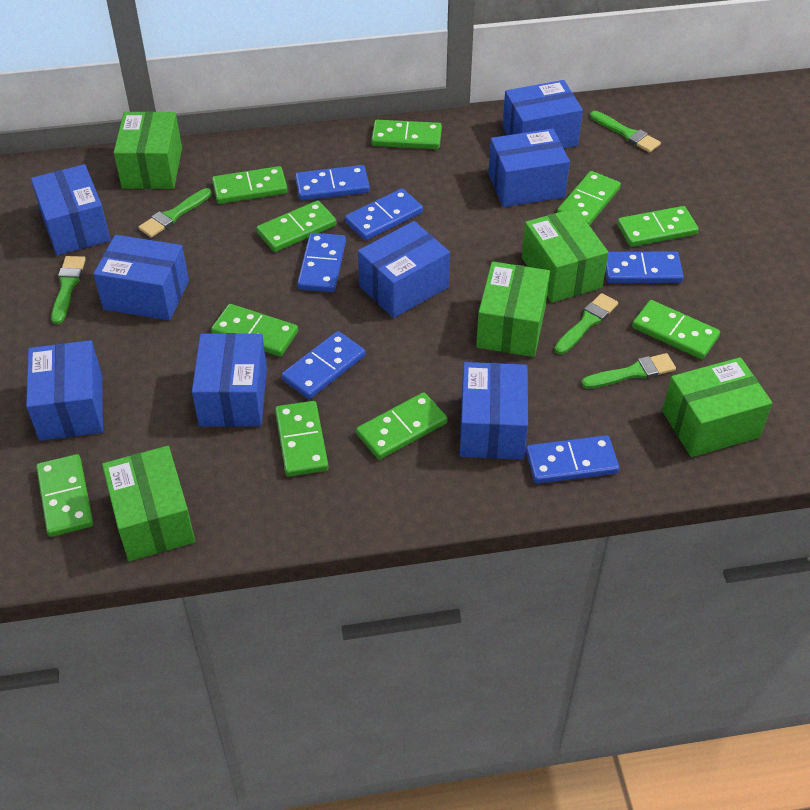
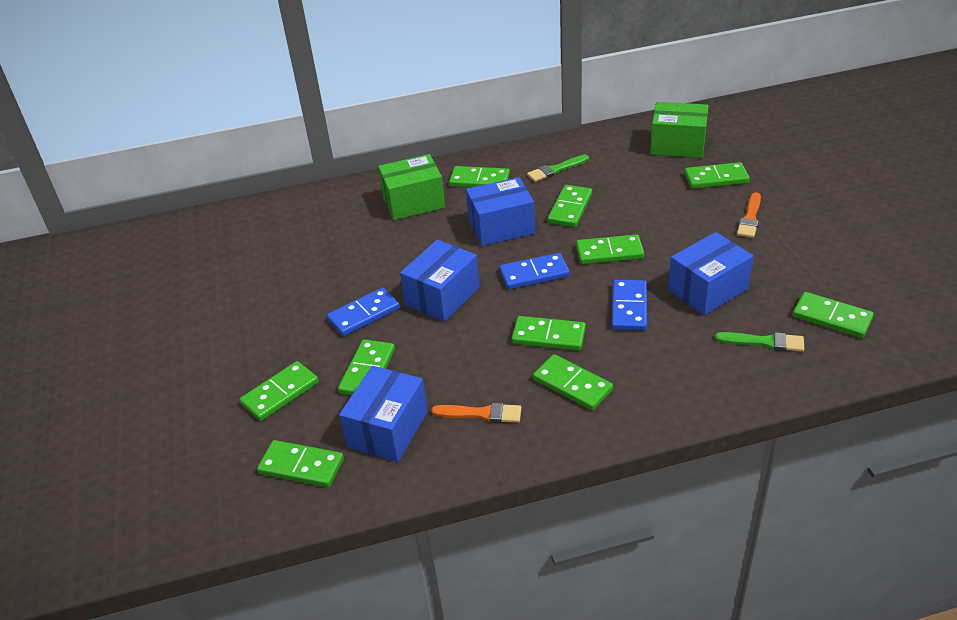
blue box: [26,340,103,441] [31,164,111,256] [94,235,189,321] [192,333,267,427] [358,221,450,318] [460,362,528,460] [488,128,570,207] [503,80,583,148] = 8 -> [339,366,428,462] [400,240,480,322] [466,177,535,246] [668,232,754,315] = 4
blue domino: [281,331,365,399] [295,165,370,201] [297,233,346,292] [345,188,423,240] [526,435,619,484] [605,251,684,283] = 6 -> [327,287,400,336] [499,253,570,290] [612,280,647,331] = 3
green box: [102,446,195,561] [114,111,182,189] [476,261,550,357] [522,208,609,303] [662,357,772,457] = 5 -> [378,154,445,220] [650,102,709,158] = 2
green brush: [51,256,86,324] [139,188,212,238] [554,293,618,354] [581,353,676,389] [590,111,661,153] = 5 -> [527,155,589,182] [715,332,804,352] = 2
orange brush: none = 0 -> [431,403,522,423] [737,192,761,238] = 2

